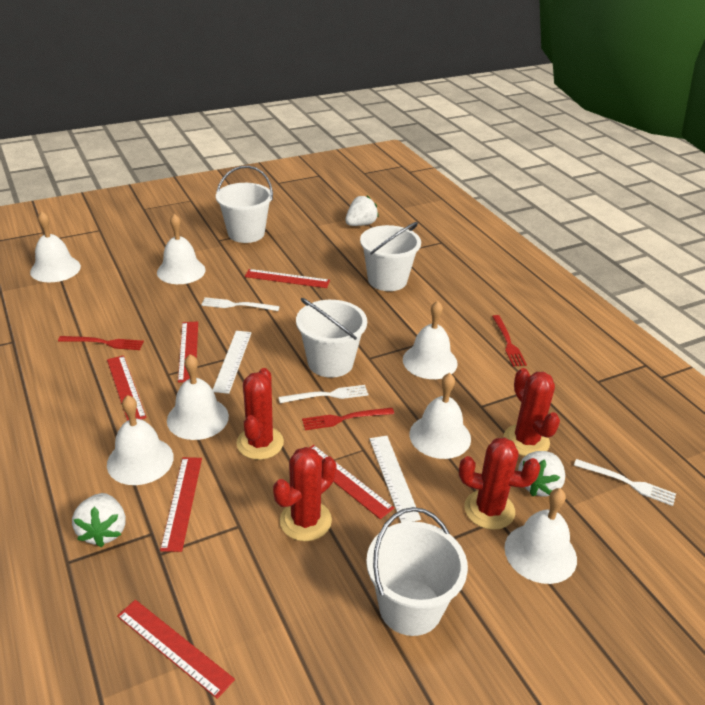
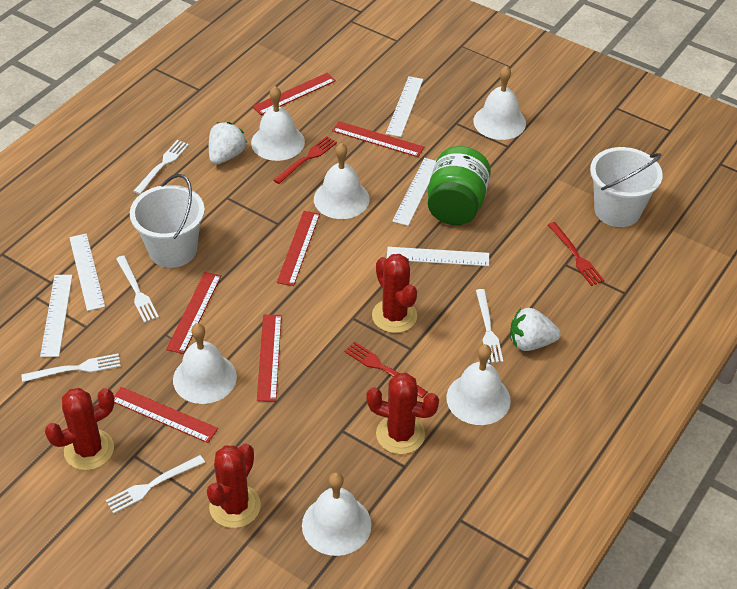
green jar: none = 0 -> [428,146,491,225] = 1
white bell: [30,211,81,282] [107,395,174,485] [157,214,206,284] [167,354,229,440] [403,301,458,379] [409,373,471,459] [504,488,577,584] = 7 -> [173,323,237,404] [251,86,305,161] [302,472,371,556] [314,143,370,219] [446,344,511,425] [473,66,526,140] = 6
white bucket: [216,166,273,243] [296,298,367,378] [360,222,421,291] [366,507,468,636] = 4 -> [130,174,205,268] [590,147,663,227] = 2
white fork: [201,297,280,311] [279,385,369,403] [574,459,676,506] = 3 -> [21,354,121,382] [106,455,205,514] [116,256,159,323] [134,140,189,194] [476,289,503,363] = 5
white ruler: [213,331,252,394] [369,436,421,523] = 2 -> [40,275,73,357] [69,234,105,311] [386,76,423,137] [387,247,489,266] [392,158,436,226] = 5
white strawberry: [72,493,126,547] [345,196,379,226] [518,451,565,496] = 3 -> [209,122,247,164] [510,308,561,351] = 2

